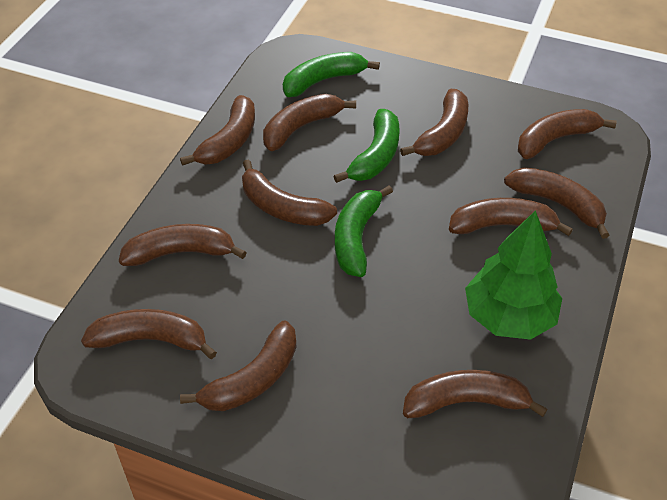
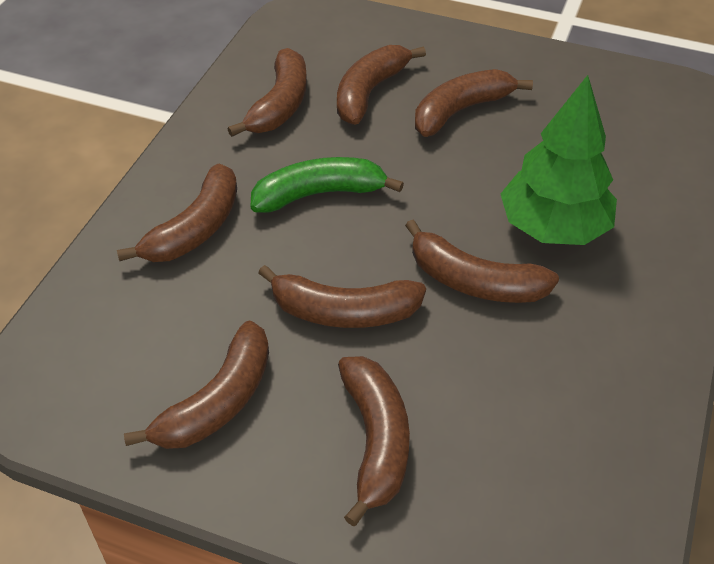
brown banana: [81,309,217,359] [119,224,247,266] [180,95,255,166] [180,320,296,411] [242,159,337,226] [263,94,356,151] [400,89,468,156] [403,370,548,418] [449,198,573,236] [504,167,609,239] [518,109,616,159] = 11 -> [117,164,237,262] [124,321,269,449] [228,48,307,137] [258,265,426,328] [337,45,426,125] [338,356,410,526] [405,220,559,303] [415,69,533,137] = 8
green banana: [283,52,380,97] [334,109,399,183] [335,185,393,277] = 3 -> [251,157,404,213] = 1

